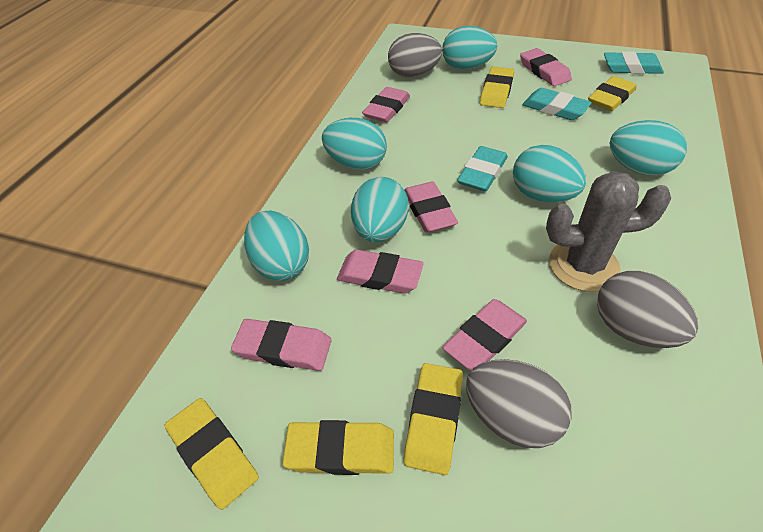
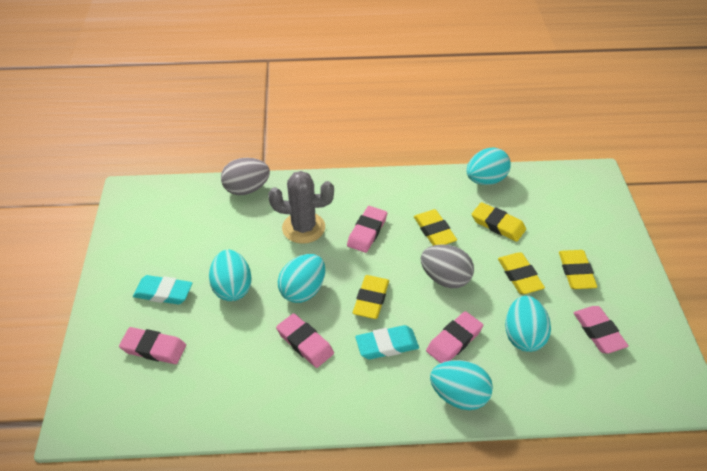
grey egg: [388,33,442,78] [466,359,572,448] [597,271,698,348] = 3 -> [221,158,270,195] [421,244,474,288] = 2
pink eraser: [231,319,331,371] [337,250,424,294] [362,87,410,122] [404,181,458,233] [443,299,527,371] [520,48,572,86] = 6 -> [119,327,186,364] [276,313,334,368] [347,206,387,253] [426,311,483,363] [573,306,628,354] = 5
turquoise egg: [244,211,309,281] [322,118,387,170] [351,177,409,242] [442,26,497,70] [513,145,586,202] [610,120,687,176] = 6 -> [209,250,252,301] [278,254,326,303] [430,360,493,410] [466,147,511,185] [505,296,551,352] = 5
turquoise eraser: [457,146,508,192] [522,88,592,120] [604,51,664,74] = 3 -> [133,275,192,305] [355,325,419,359] = 2

